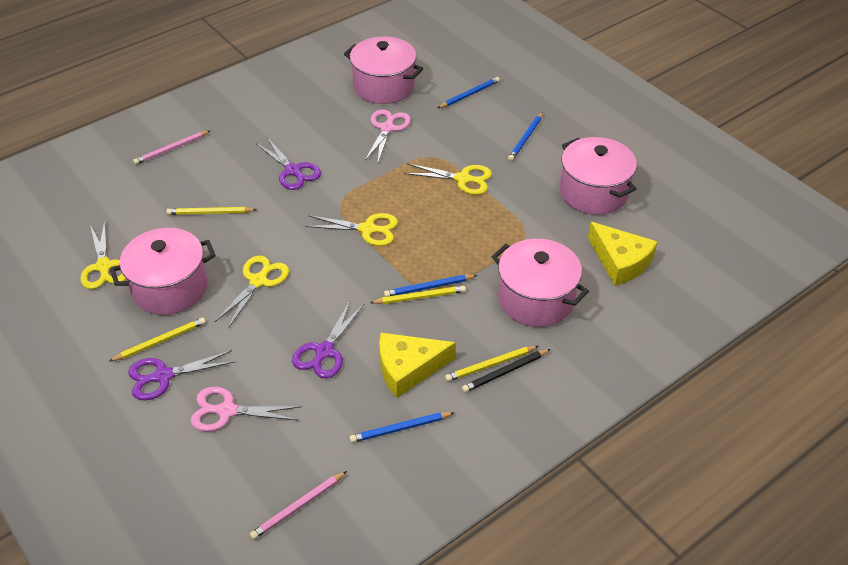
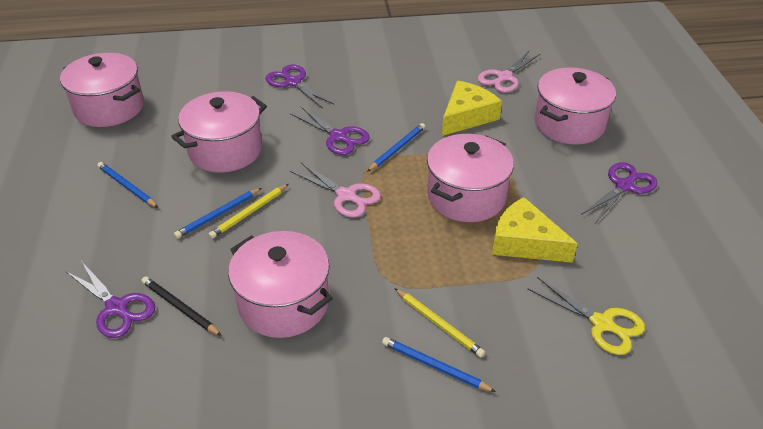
pink pencil: [133,131,210,165] [250,471,347,540] = 2 -> none = 0
pink pot: [110,228,216,315] [344,36,423,104] [492,239,589,327] [560,137,637,215] = 4 -> [60,53,144,127] [171,91,267,173] [228,231,333,338] [427,134,514,222] [534,68,616,145] = 5
purple scissors: [128,350,236,400] [256,138,321,190] [292,301,364,378] = 3 -> [67,261,155,338] [265,64,334,109] [290,107,370,155] [581,162,657,223] = 4
yellow pencil: [109,318,206,362] [166,207,257,215] [370,286,466,304] [445,346,538,382] = 4 -> [209,184,289,239] [394,288,485,357] = 2
yellow scissors: [80,220,126,289] [215,256,289,328] [305,213,398,246] [404,163,492,195] = 4 -> [527,277,645,355] = 1

